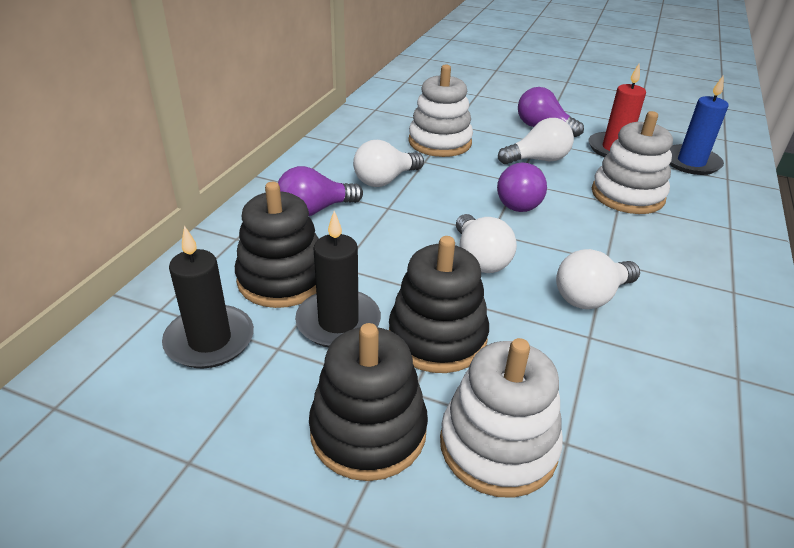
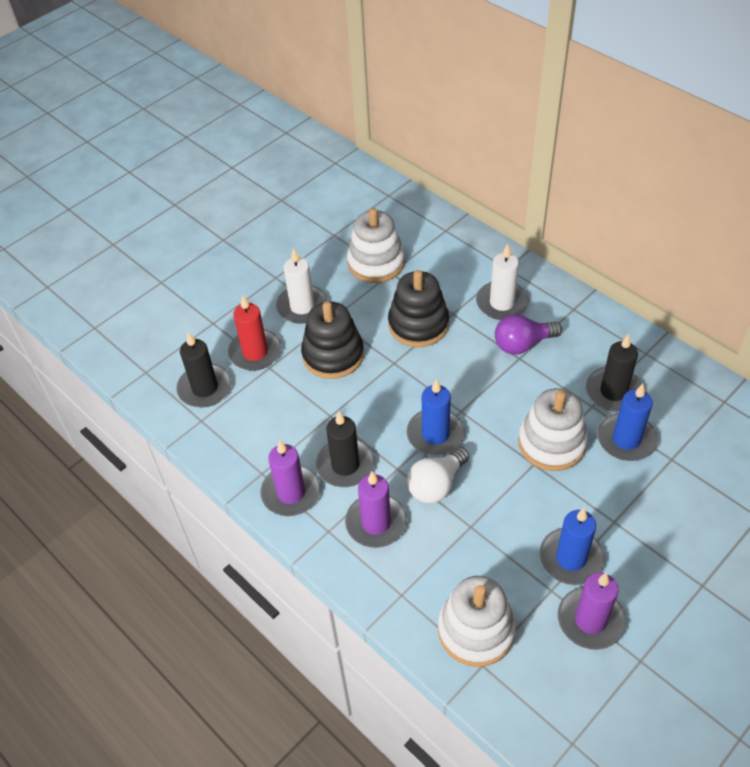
black candle: [162,226,254,369] [295,211,381,347] = 2 -> [176,332,232,407] [316,411,375,487] [586,334,642,411] = 3
black stacking toy: [235,182,319,308] [309,323,428,481] [389,236,489,373] = 3 -> [301,301,364,379] [388,270,449,347] = 2
blue candle: [669,75,729,175] = 1 -> [407,379,465,456] [539,508,605,585] [597,384,658,461] = 3
purple candle: none = 0 -> [261,440,321,516] [345,472,407,548] [558,573,626,650] = 3
purple light bulb: [278,166,363,216] [497,162,547,212] [518,87,584,137] = 3 -> [495,314,562,355] = 1
white candle: none = 0 -> [276,248,328,324] [476,244,529,320] = 2
white light bulb: [353,140,424,187] [456,214,517,273] [498,118,574,164] [556,249,640,309] = 4 -> [407,447,469,503] = 1

